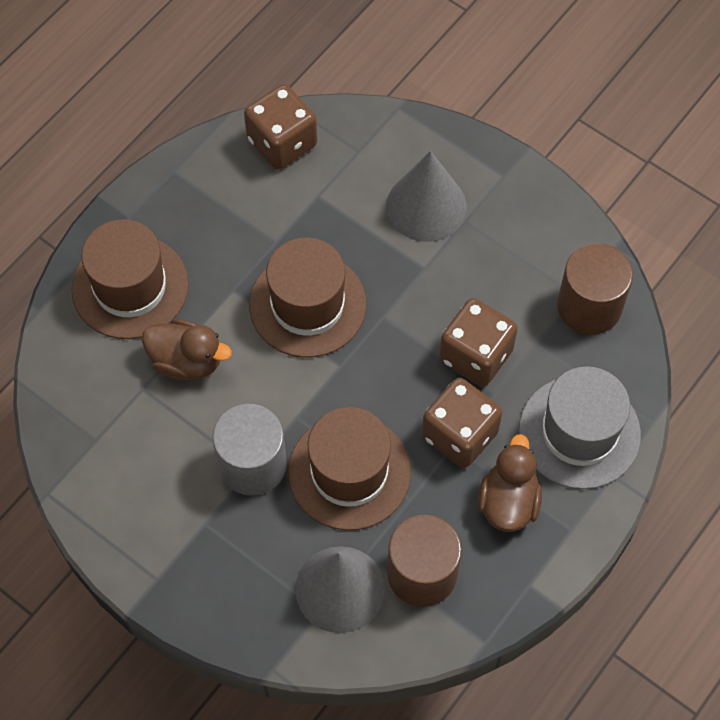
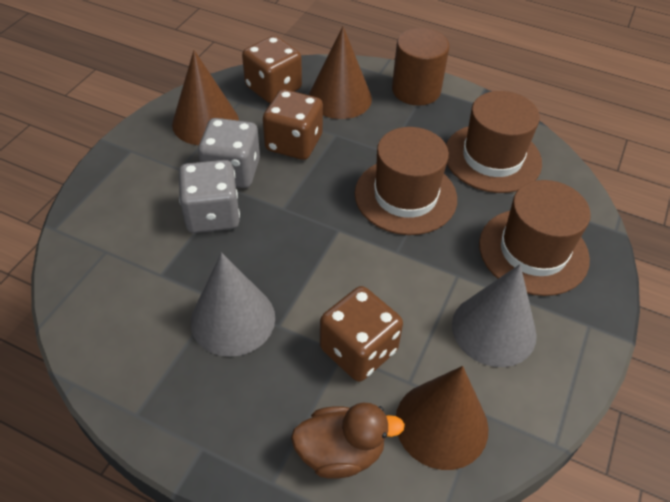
brown cone: none = 0 -> [172,50,239,145] [309,26,372,119] [396,366,489,470] = 3
brown cylinder: [387,515,462,607] [557,243,633,335] = 2 -> [392,28,449,106] = 1
brown duck: [142,319,232,380] [478,434,542,532] = 2 -> [291,402,405,479] = 1
grey cylinder: [212,404,287,496] = 1 -> none = 0
grey dice: none = 0 -> [179,160,240,233] [198,118,260,188] = 2
grey hat: [519,366,641,489] = 1 -> none = 0

